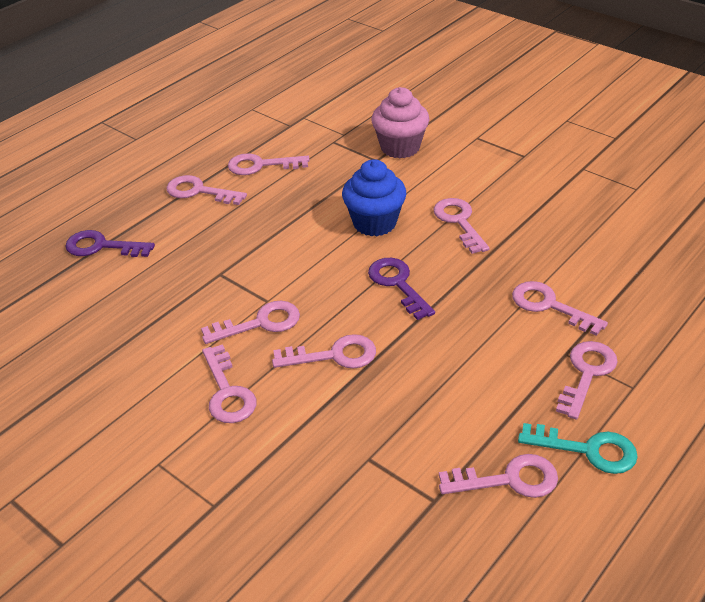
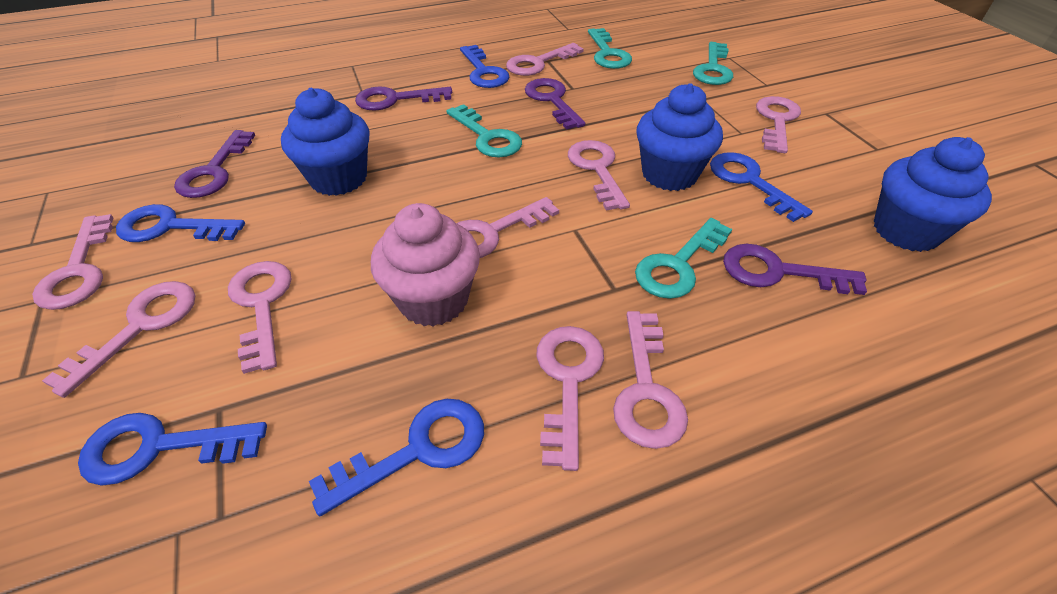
blue cupcake: [342,159,406,236] = 1 -> [281,88,369,196] [637,83,723,191] [874,137,992,252] = 3
blue key: none = 0 -> [78,413,267,485] [116,204,245,242] [309,399,484,516] [460,45,509,88] [710,152,813,222] = 5
purple key: [65,230,155,257] [368,258,435,320] = 2 -> [174,130,255,198] [355,86,452,111] [525,78,586,130] [723,244,867,295] = 4
turquoise key: [518,423,638,474] = 1 -> [446,104,522,157] [588,28,632,69] [635,218,732,299] [693,42,733,85] = 4

